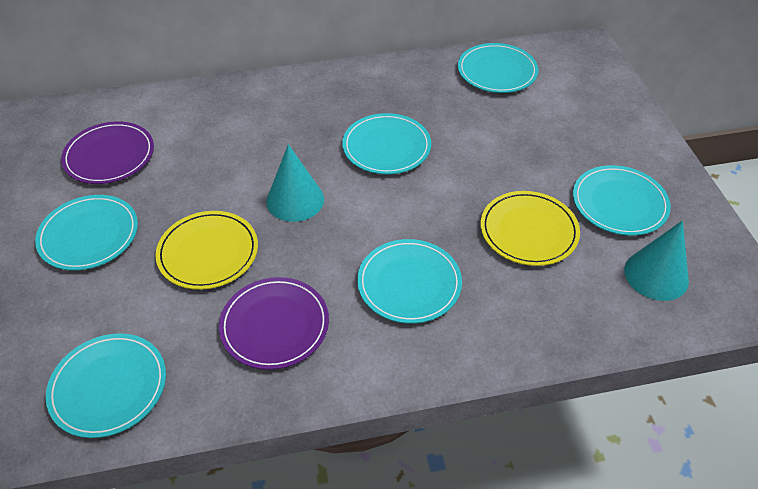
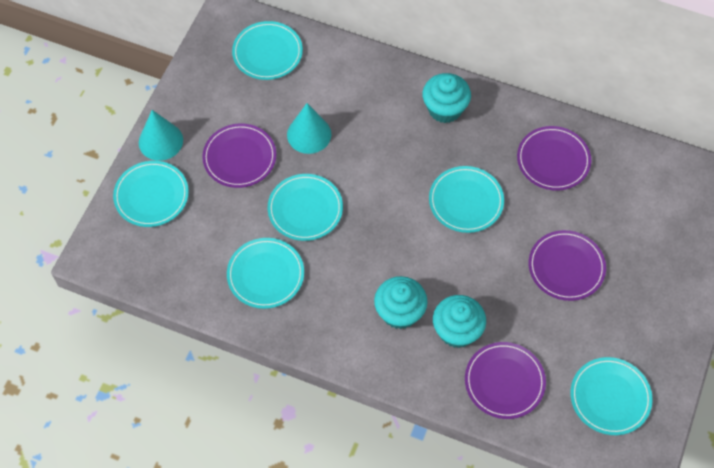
purple plate: [61,121,154,184] [219,277,329,370] = 2 -> [202,123,276,188] [465,342,546,419] [517,126,591,191] [529,230,606,301] = 4
turquoise cupcake: none = 0 -> [374,276,428,329] [422,73,471,123] [433,295,486,348] = 3
yellow plate: [155,211,258,290] [481,191,580,266] = 2 -> none = 0

